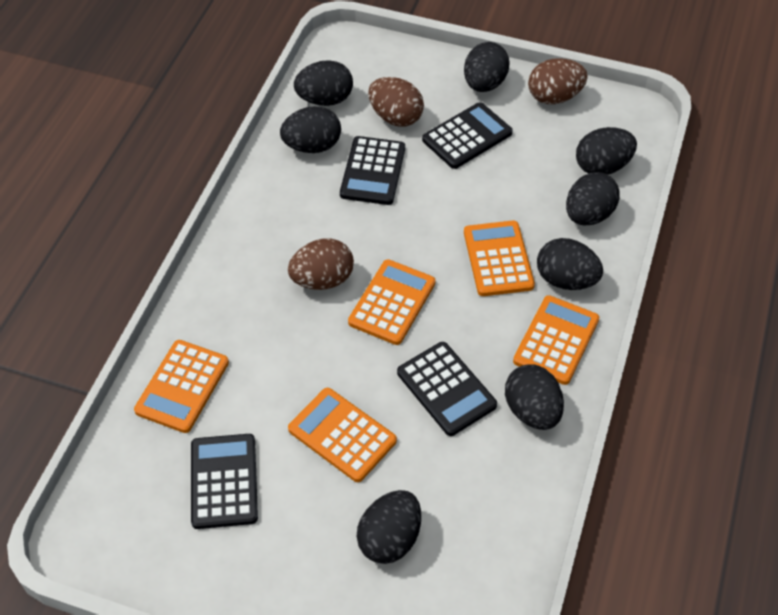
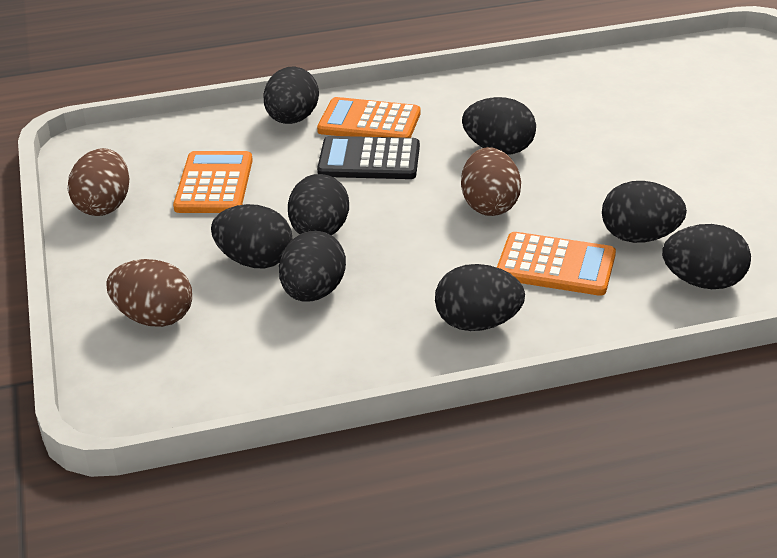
black calculator: [191,434,258,529] [340,136,405,205] [397,342,497,436] [422,102,513,169] = 4 -> [317,136,420,179] = 1
orange calculator: [134,340,229,433] [288,388,397,482] [348,259,436,345] [464,220,535,296] [513,295,599,385] = 5 -> [173,151,253,213] [317,97,421,138] [497,232,616,296] = 3

